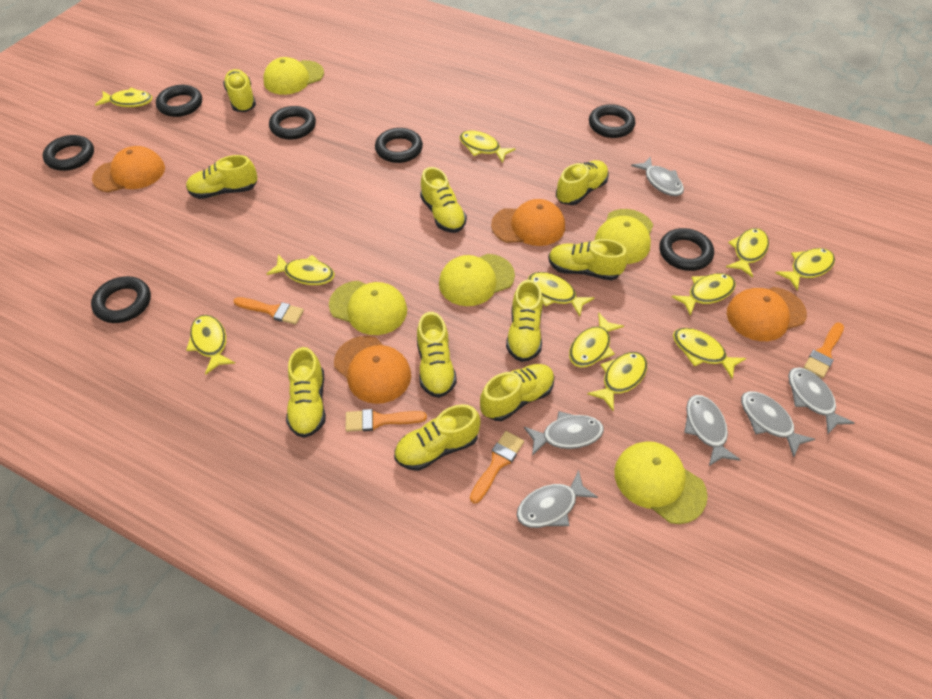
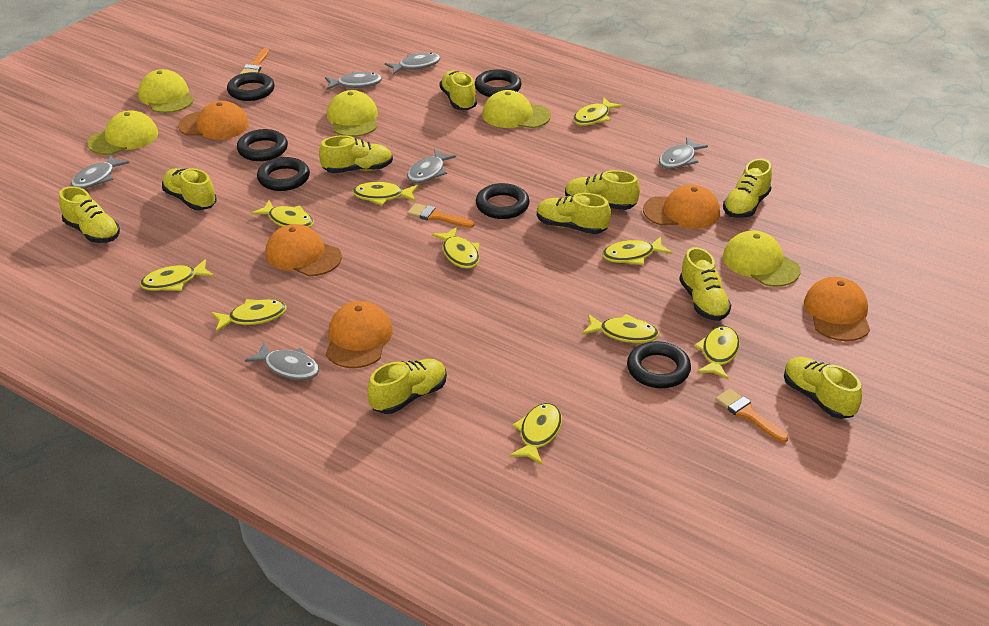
black ring: [43,135,94,171] [91,276,151,323] [156,85,202,117] [269,106,316,140] [375,128,423,163] [589,104,635,138] [659,228,714,271] = 7 -> [227,72,275,101] [237,129,288,161] [257,157,310,191] [475,69,522,97] [476,183,530,219] [627,341,691,388] = 6
orange brush: [233,297,304,325] [346,409,427,432] [470,431,524,503] [804,322,844,378] = 4 -> [240,48,269,74] [407,203,475,228] [715,389,788,442] = 3
orange cap: [92,146,165,192] [334,336,411,404] [491,199,565,246] [727,287,807,341] = 4 -> [178,101,249,139] [265,224,342,276] [326,301,393,368] [643,185,720,229] [804,277,870,341] = 5
yellow fish: [95,87,152,107] [186,315,235,375] [267,255,335,285] [459,130,516,163] [528,272,594,317] [569,312,624,368] [587,352,647,411] [671,273,736,316] [673,328,746,379] [726,228,769,278] [776,248,835,290] = 11 -> [140,259,214,291] [211,299,287,332] [251,200,314,228] [352,182,418,205] [432,227,480,269] [509,403,562,465] [573,97,623,126] [582,314,659,343] [602,236,672,265] [694,326,740,380] = 10

